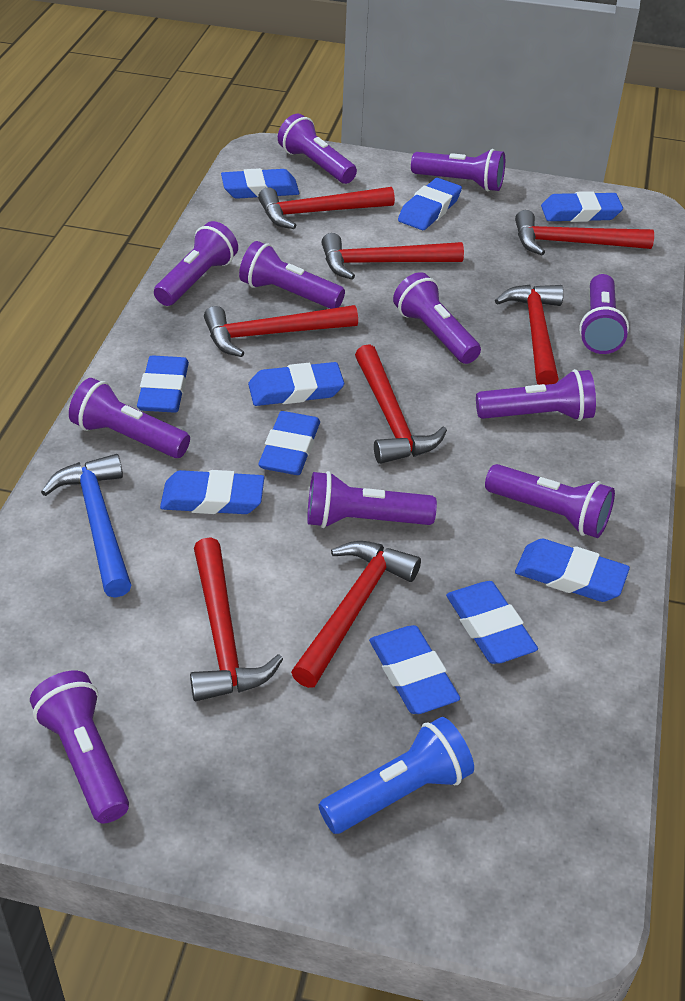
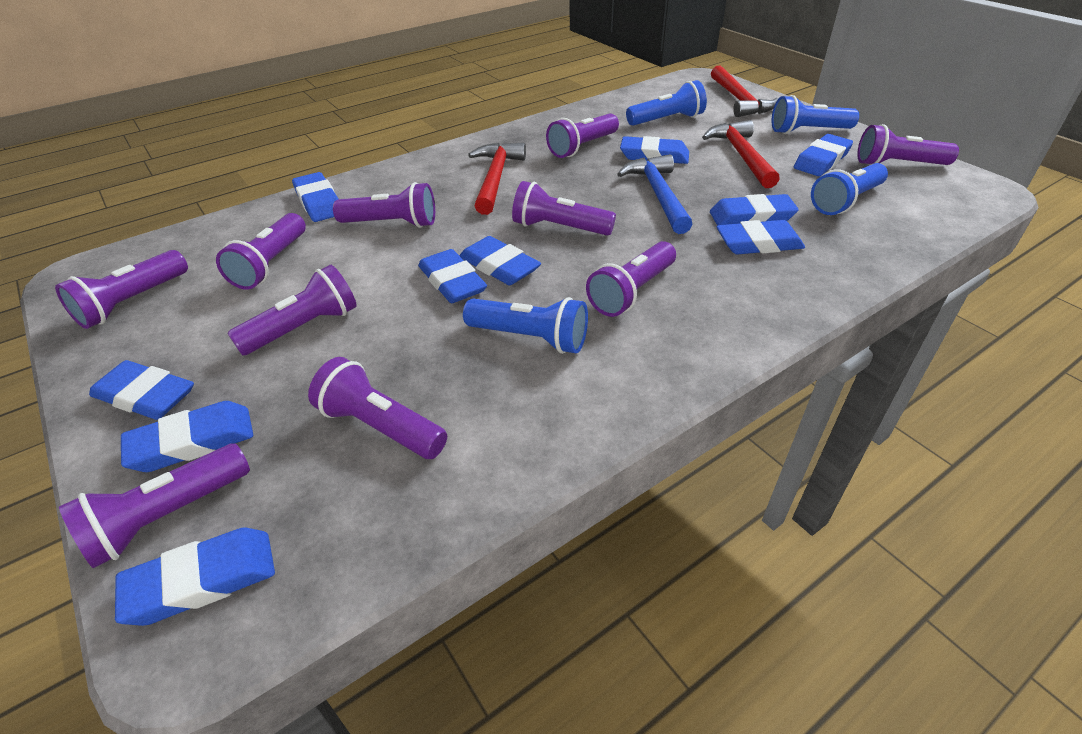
blue flashlight: [319,717,474,834] = 1 -> [463,297,588,354] [626,80,707,126] [772,95,859,134] [811,163,888,215] = 4
purple flashlight: [30,671,129,823] [69,378,190,458] [154,221,238,306] [239,241,345,309] [278,114,357,184] [307,471,437,528] [393,272,481,364] [411,149,505,192] [476,369,596,421] [485,464,615,538] [579,274,629,354] = 11 -> [55,250,188,329] [59,443,250,568] [216,213,306,290] [227,265,357,356] [308,357,447,459] [333,182,435,228] [512,181,616,236] [546,113,619,158] [586,241,676,317] [857,124,959,165] = 10
red hammer: [190,537,283,701] [204,305,358,357] [258,187,395,229] [291,541,421,688] [322,233,464,280] [355,344,447,464] [495,284,564,385] [515,210,654,255] = 8 -> [468,143,526,215] [702,120,780,188] [711,65,779,117] = 3

